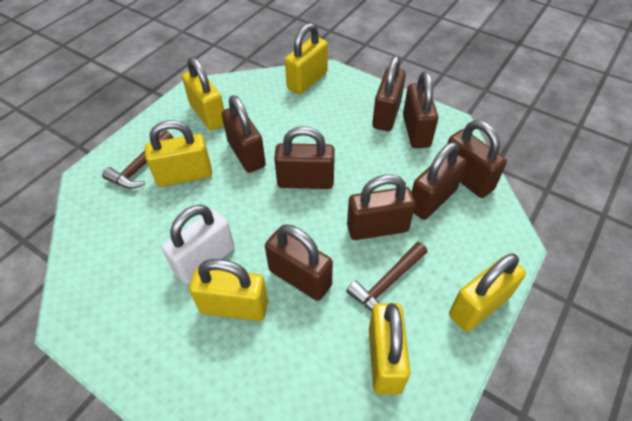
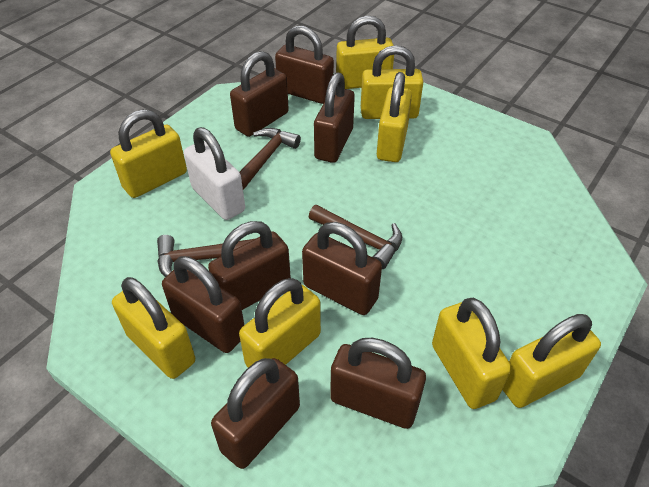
brown hammer: [102,131,174,189] [346,242,427,311] = 2 -> [157,235,254,277] [239,128,301,189] [309,205,402,269] = 3
yellow padlock: [145,120,212,187] [182,57,224,131] [189,259,268,321] [285,23,328,94] [369,303,410,395] [449,253,526,332] = 6 -> [110,109,187,198] [112,277,195,379] [239,278,321,368] [336,15,394,89] [361,45,423,119] [377,72,412,162] [432,298,512,409] [502,314,601,408] = 8

